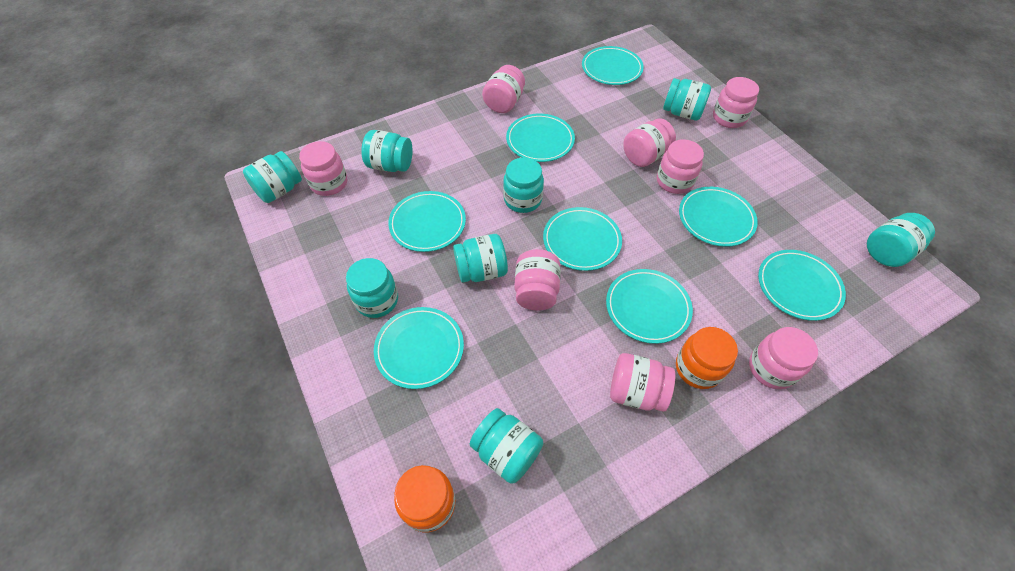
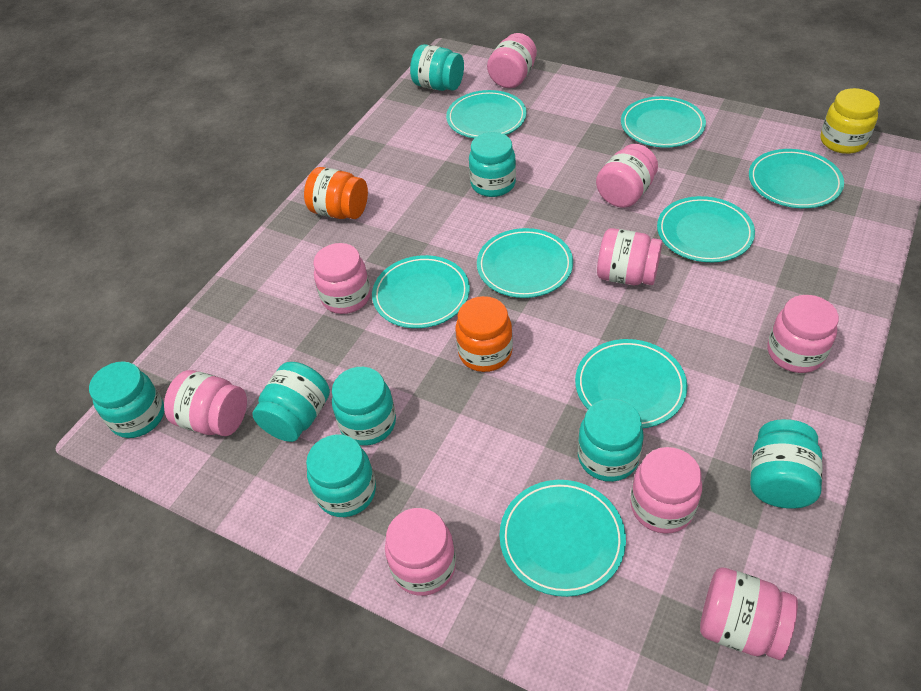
pink jar: [299,141,347,196] [482,65,525,113] [514,249,561,310] [610,353,675,412] [623,118,676,167] [657,139,704,194] [713,77,759,128] [749,327,818,389] = 8 -> [164,370,247,436] [313,243,371,314] [385,508,456,596] [487,33,537,88] [596,144,658,208] [597,228,662,285] [630,447,702,534] [700,567,798,660] [767,295,839,373] = 9
yellow jar: none = 0 -> [820,88,880,154] = 1

